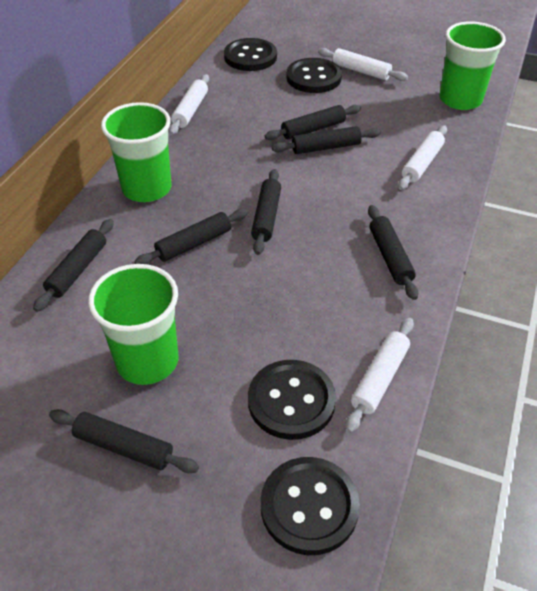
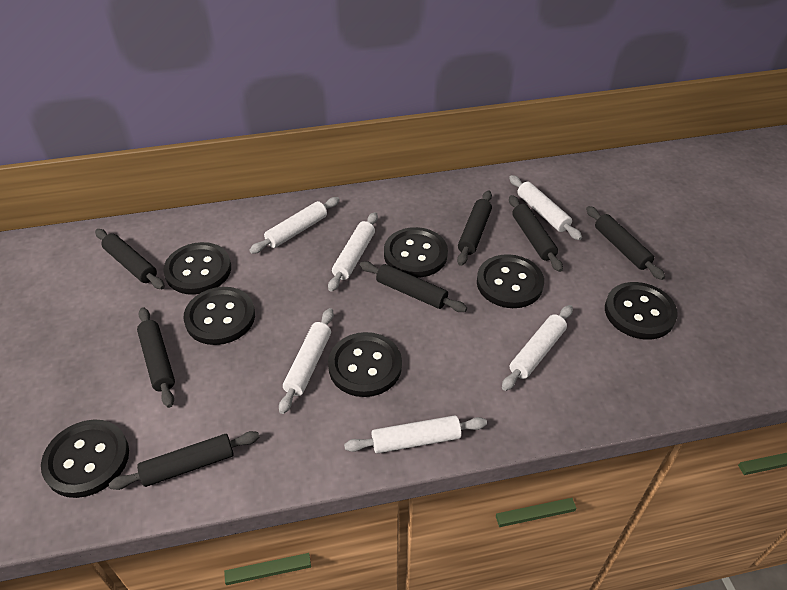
black button: [224,38,277,71] [248,360,336,440] [261,457,360,555] [286,58,342,93] = 4 -> [41,420,129,498] [163,242,231,295] [183,287,255,345] [328,332,402,397] [384,227,448,278] [477,254,544,308] [605,282,678,339] = 7
green cup: [88,264,179,385] [101,102,172,202] [439,21,506,110] = 3 -> none = 0
white rolling pin: [169,74,209,135] [318,48,408,81] [345,318,414,433] [398,125,447,190] = 4 -> [250,197,340,254] [279,308,334,414] [328,212,378,292] [344,415,487,454] [502,305,573,391] [509,175,582,240] = 6

